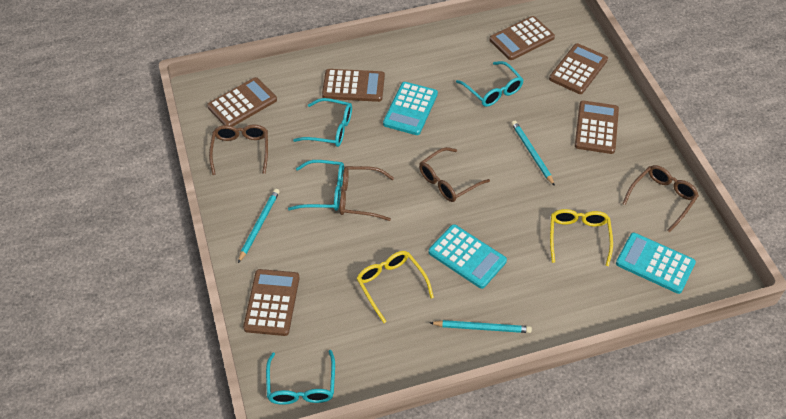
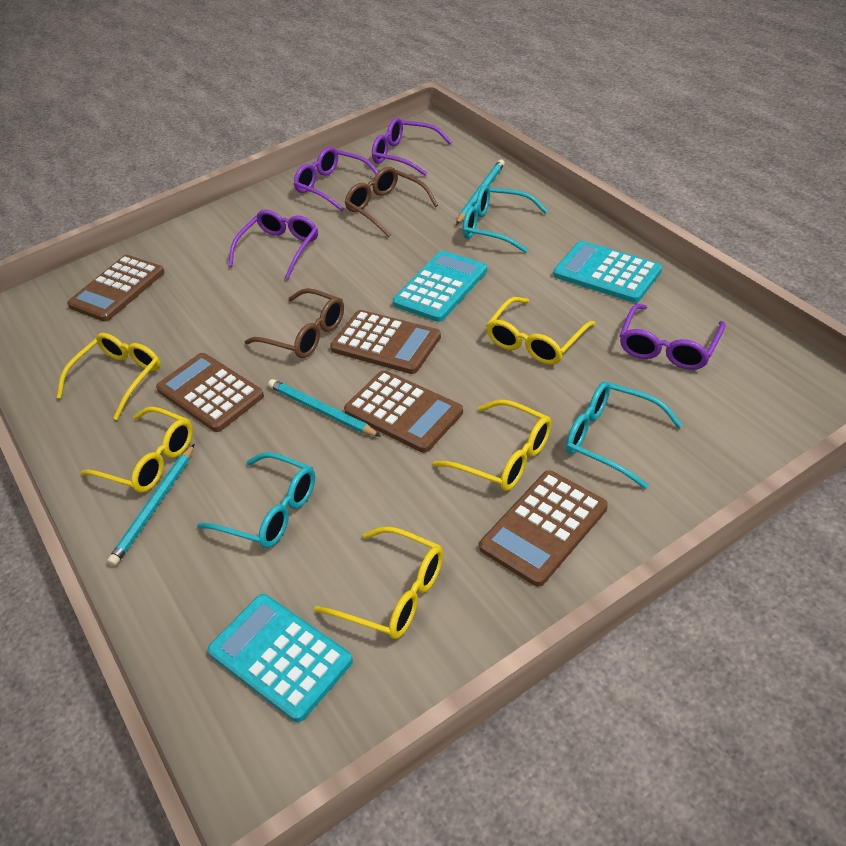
brown calculator: [207,77,277,126] [243,269,300,336] [322,69,385,102] [489,16,555,60] [549,43,608,94] [575,100,619,154] = 6 -> [67,255,165,322] [156,353,264,432] [330,310,441,374] [344,370,463,453] [479,470,608,586] = 5
brown glasses: [209,124,268,175] [340,166,394,221] [419,147,490,202] [622,165,699,232] = 4 -> [245,288,344,358] [344,167,438,237] = 2
purple glasses: none = 0 -> [228,210,318,279] [294,147,378,211] [372,118,452,176] [619,304,726,370] = 4
turquoise glasses: [266,350,335,405] [288,160,344,211] [293,98,352,147] [456,61,524,107] = 4 -> [197,452,315,548] [463,185,548,253] [566,382,683,489] = 3
yellow glasses: [356,251,434,323] [550,209,613,266] = 2 -> [57,333,161,420] [81,407,193,493] [314,527,443,639] [433,400,552,491] [486,297,595,365] = 5

